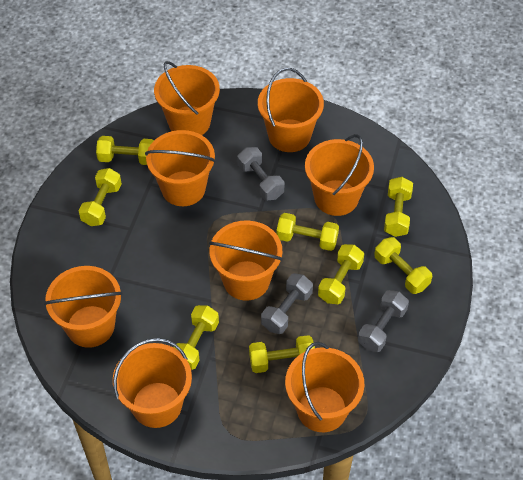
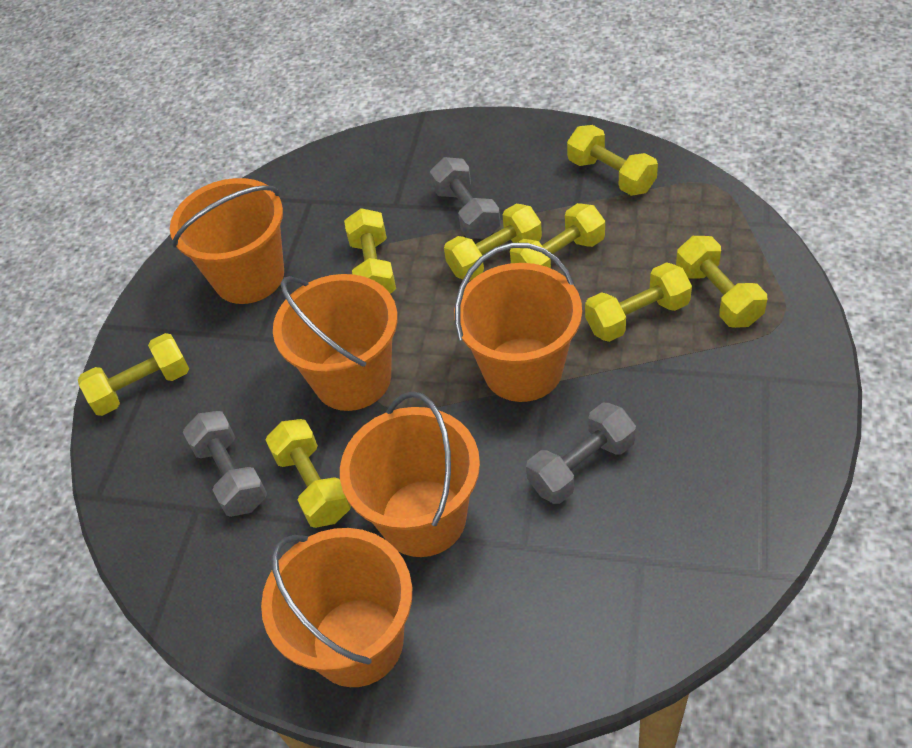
orange bucket: [44,266,123,348] [113,338,192,428] [145,130,216,206] [154,61,220,135] [209,221,283,301] [258,68,324,152] [285,342,364,432] [305,134,374,216] = 8 -> [170,178,284,304] [261,528,412,687] [273,274,398,411] [340,391,480,557] [454,243,582,402] = 5

